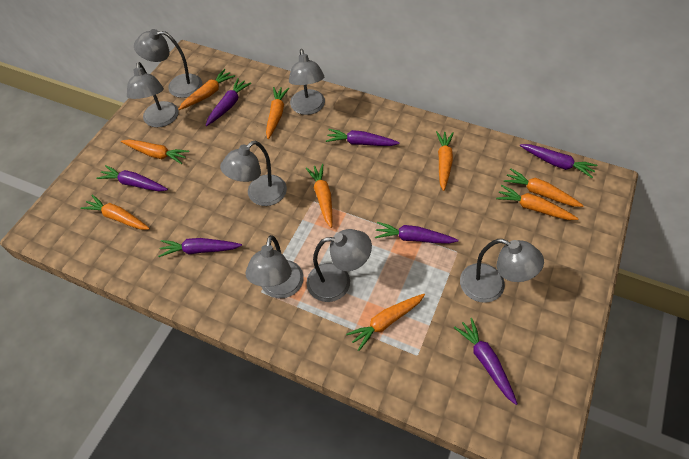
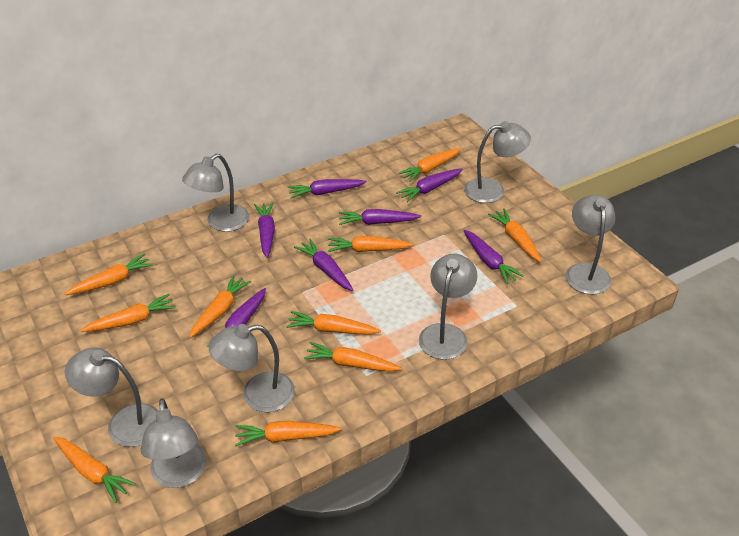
orange carrot: [80,195,150,230] [121,139,189,164] [178,69,235,110] [266,87,289,139] [306,164,333,228] [346,294,425,351] [436,131,454,191] [496,185,579,220] [504,168,584,207] = 9 -> [53,437,136,503] [65,253,153,295] [81,294,176,332] [189,275,251,338] [235,421,341,447] [286,311,381,335] [304,342,402,372] [328,236,413,252] [398,148,461,182] [488,209,542,262] = 10

